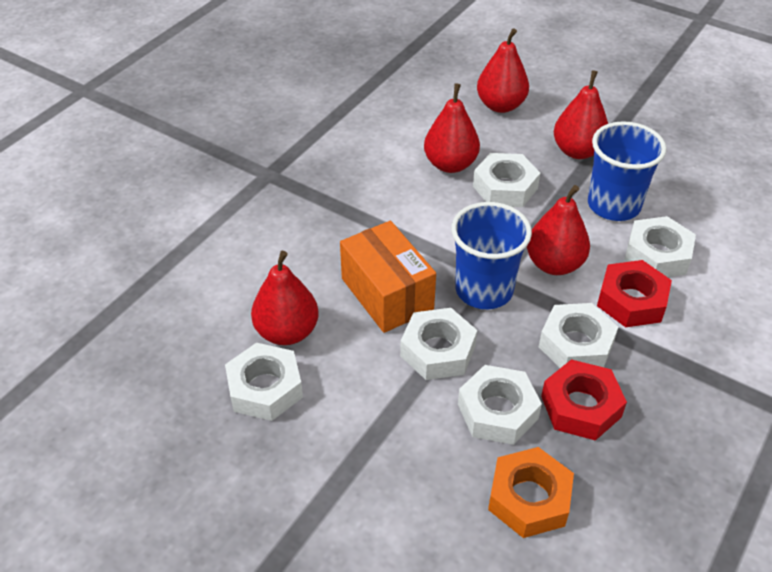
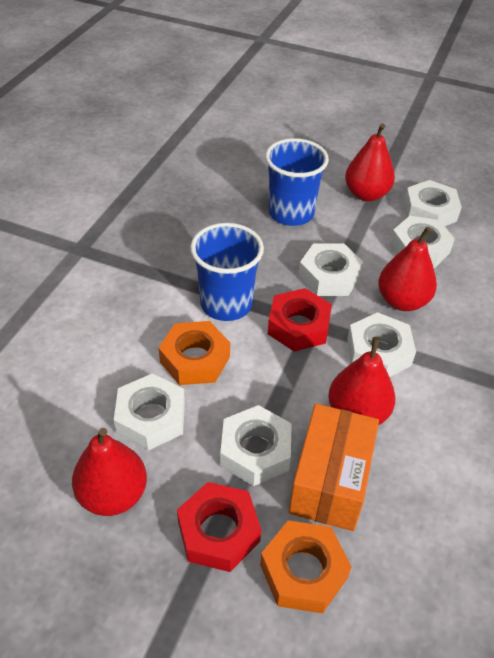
orange nut: [488,447,574,538] = 1 -> [159,321,230,385] [260,520,352,613] = 2
red pear: [251,251,319,345] [424,83,480,173] [477,28,529,113] [527,185,590,275] [554,70,608,159] = 5 -> [72,428,147,516] [328,337,396,425] [345,123,395,201] [378,227,437,311] = 4

